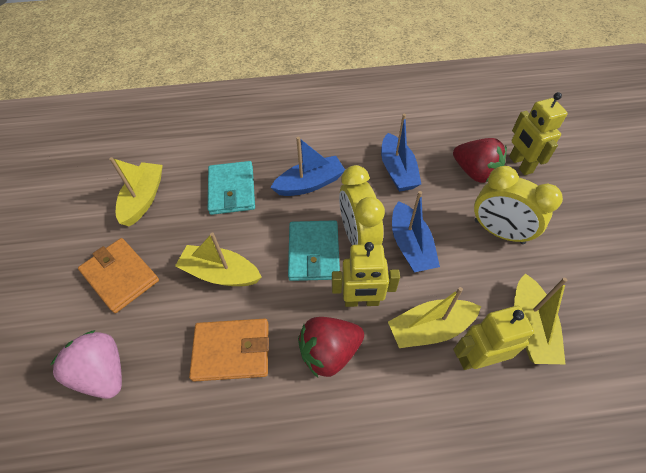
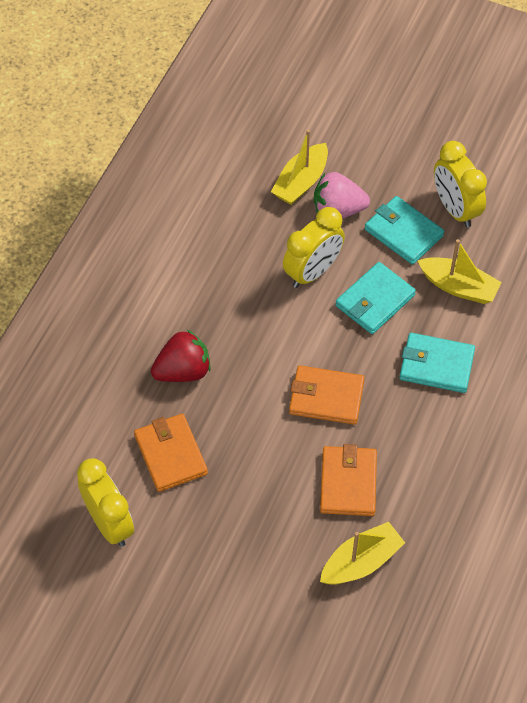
blue boat: [270,137,345,196] [381,114,421,192] [392,191,440,272] = 3 -> none = 0
orange wallet: [78,238,159,313] [189,319,269,382] = 2 -> [134,414,208,492] [289,365,365,425] [320,444,377,516] = 3
red strawberry: [298,317,364,377] [453,138,507,183] = 2 -> [151,330,211,382] = 1
turquoise wallet: [208,161,255,215] [288,220,340,281] = 2 -> [335,262,416,334] [365,196,444,265] [399,333,475,393] = 3
yellow boat: [109,157,163,227] [175,232,262,286] [388,287,481,348] [514,273,567,364] = 4 -> [271,130,328,205] [320,522,405,585] [418,239,502,304] = 3
yellow clock: [339,165,385,245] [474,166,563,244] = 2 -> [77,458,134,547] [283,207,345,288] [434,141,487,228] = 3
yellow robot: [332,242,400,307] [454,306,534,370] [509,92,568,175] = 3 -> none = 0

